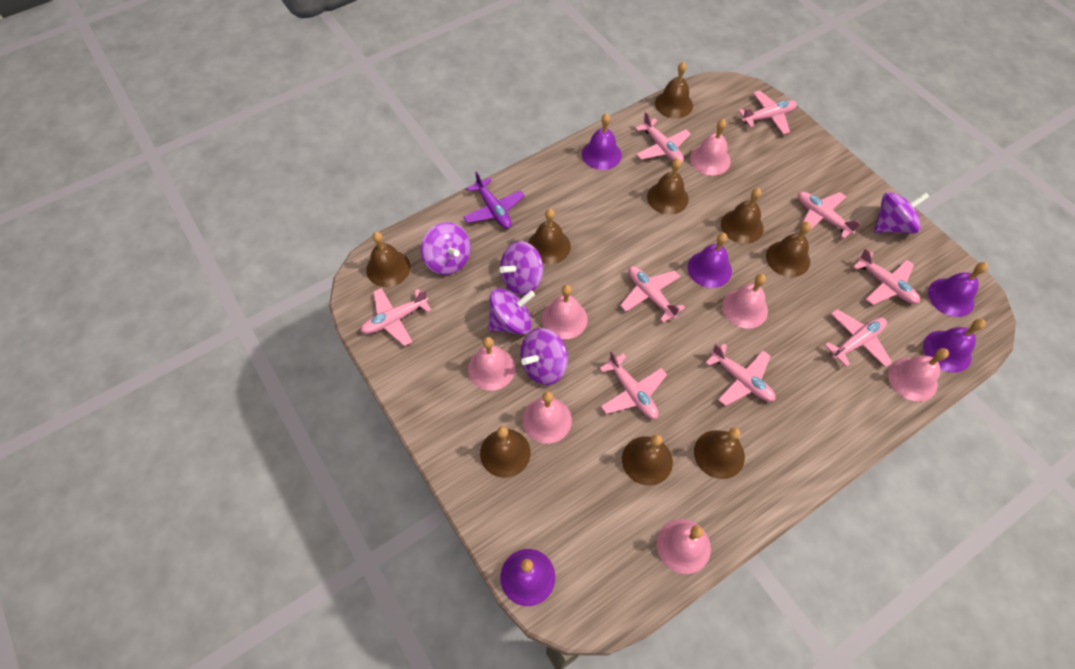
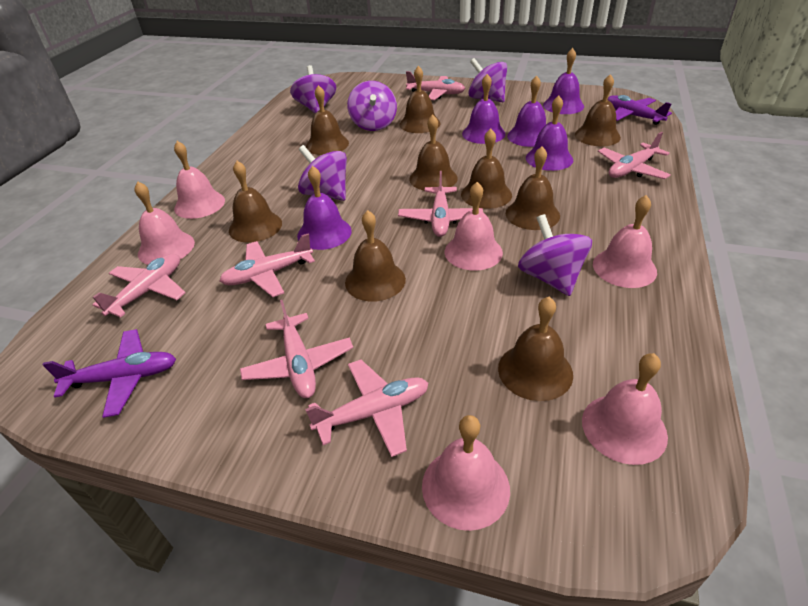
pink bell: [468,337,515,391] [522,391,572,444] [542,285,588,339] [657,519,711,574] [690,119,731,175] [722,274,768,329] [888,348,949,402] = 7 -> [134,181,195,265] [174,141,225,219] [422,415,510,531] [445,182,503,270] [582,353,668,465] [593,195,657,288] = 6
pink plane: [360,288,431,346] [599,351,667,419] [620,266,685,323] [635,112,691,163] [705,343,775,406] [738,90,797,135] [798,192,861,239] [825,309,892,368] [853,248,920,305] = 9 -> [92,254,186,318] [220,233,315,297] [240,300,353,398] [305,360,428,457] [398,171,483,237] [406,71,466,100] [598,132,671,179] = 7
purple plane: [463,171,525,229] = 1 -> [42,329,176,418] [608,95,672,125] = 2

